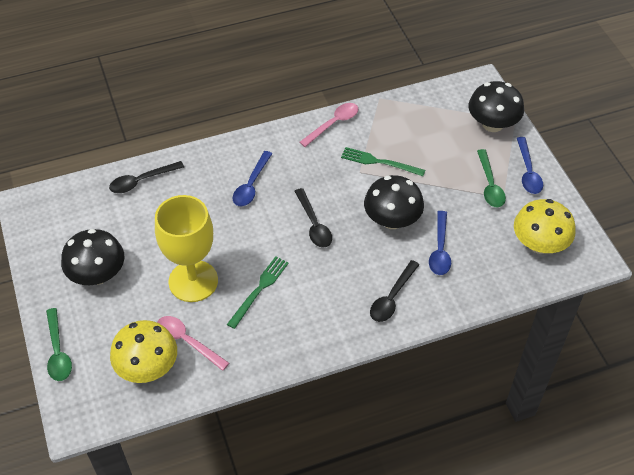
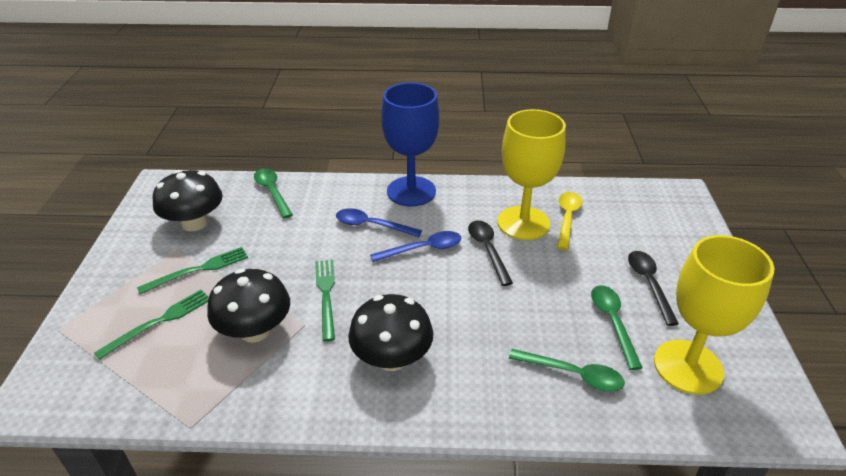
black spoon: [109,161,184,193] [294,188,332,248] [370,260,419,322] = 3 -> [468,220,513,286] [628,251,679,326] = 2
blue goblet: none = 0 -> [381,82,440,207] = 1
blue spoon: [233,151,272,206] [429,211,451,275] [517,137,543,194] = 3 -> [336,208,422,237] [370,231,461,262] = 2
green fork: [227,256,289,329] [341,147,425,176] = 2 -> [94,290,208,360] [137,247,248,294] [315,260,335,342] = 3
green spoon: [46,308,72,381] [477,149,506,207] = 2 -> [254,168,293,218] [509,349,625,391] [591,285,643,370] = 3
pink spoon: [157,316,229,371] [299,103,358,147] = 2 -> none = 0
yellow goblet: [155,195,218,302] = 1 -> [497,109,566,240] [654,235,774,394] = 2
yellow mushroom: [110,320,177,383] [514,199,576,254] = 2 -> none = 0
yellow spoon: none = 0 -> [557,192,582,250] = 1

